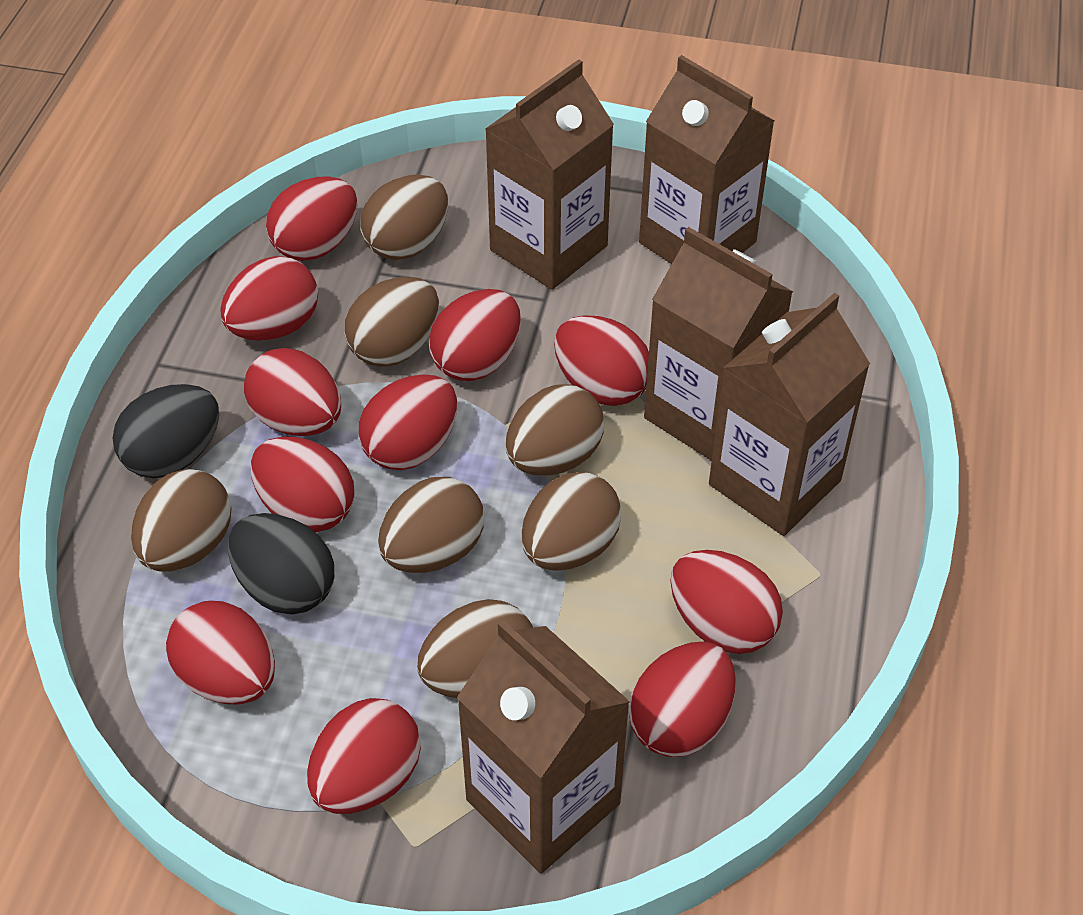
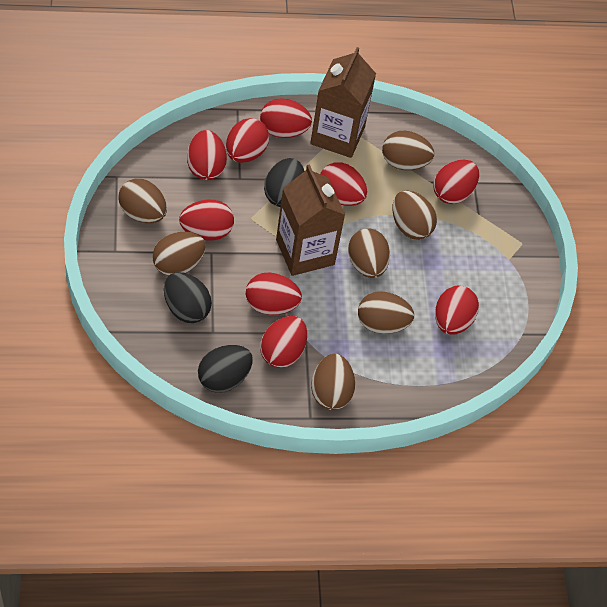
black egg: [112,384,219,478] [228,513,334,614] = 2 -> [164,272,212,323] [198,345,253,393] [264,158,304,207] = 3
brown carton: [457,620,630,874] [485,59,614,290] [639,55,774,264] [644,227,793,461] [709,293,870,536] = 5 -> [276,164,345,276] [310,47,376,158] = 2
red egg: [166,601,275,705] [220,256,318,341] [244,348,341,436] [250,436,354,532] [266,176,358,261] [307,698,421,814] [358,375,457,470] [429,289,521,381] [554,315,649,406] [629,642,736,757] [671,550,783,654] = 11 -> [179,200,234,241] [187,130,227,180] [226,118,269,163] [246,272,302,315] [260,98,312,138] [260,316,307,368] [320,162,367,206] [433,159,479,204] [435,286,479,335] = 9

